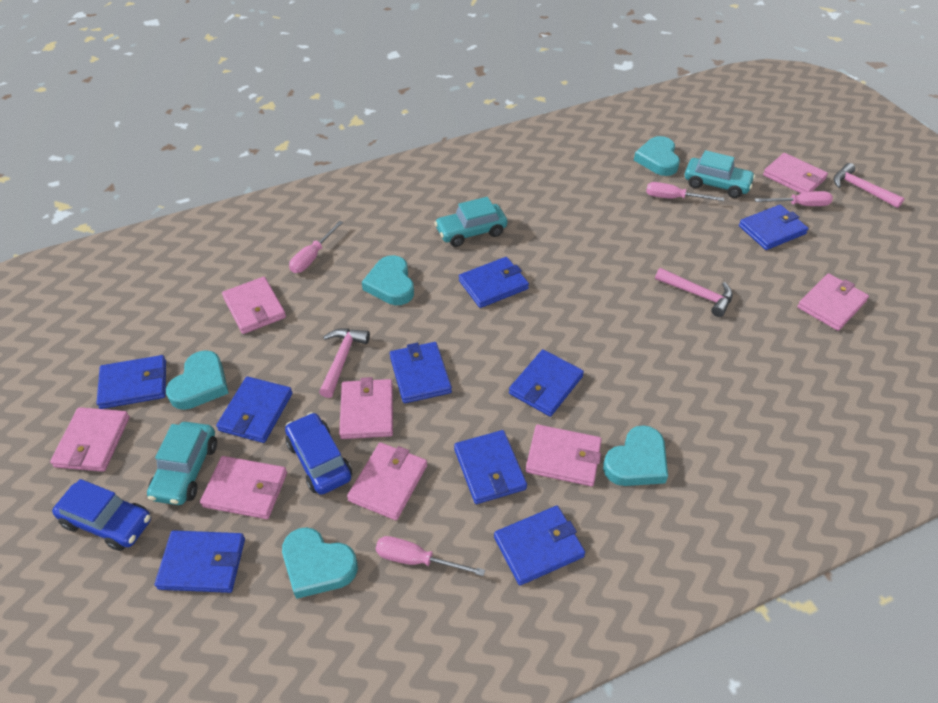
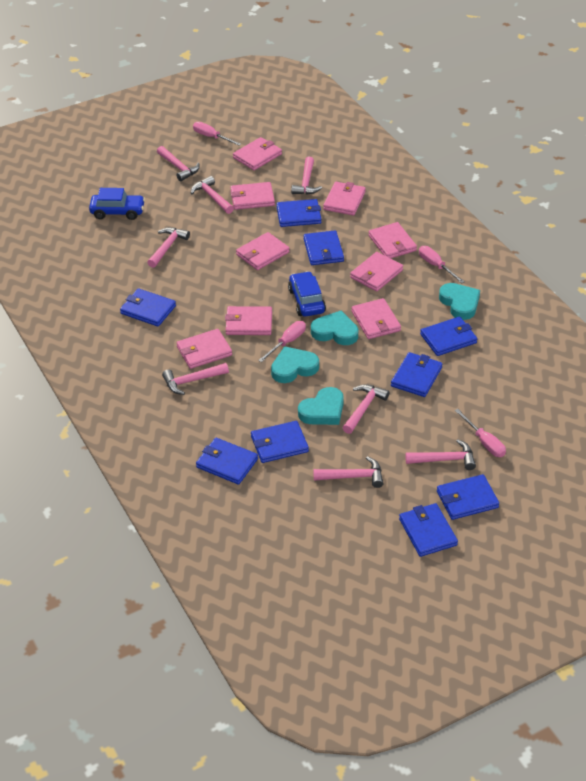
pink hammer: [319,328,370,398] [655,268,733,317] [834,163,905,208] = 3 -> [147,227,190,268] [157,146,200,181] [162,363,229,395] [191,176,234,214] [291,157,322,195] [313,456,384,488] [343,384,389,434] [405,440,476,470] = 8
pink wallet: [50,407,130,472] [200,456,287,519] [222,277,286,334] [339,377,393,439] [347,442,427,520] [526,424,602,486] [763,153,828,193] [797,274,869,331] = 8 -> [176,329,232,369] [225,306,272,335] [230,182,275,210] [233,137,282,170] [236,232,290,270] [323,182,366,216] [350,252,403,292] [351,298,401,339] [368,222,417,258] = 9
turquoise car: [147,422,217,505] [434,197,507,247] [685,150,755,198] = 3 -> none = 0
turquoise heart: [166,350,229,410] [282,527,358,599] [362,255,414,305] [603,425,668,486] [634,136,680,176] = 5 -> [271,346,319,383] [298,387,344,425] [311,311,358,345] [439,283,480,320] = 4

